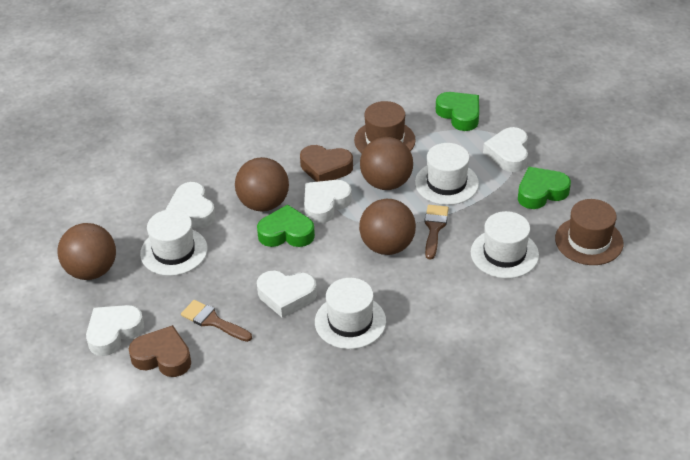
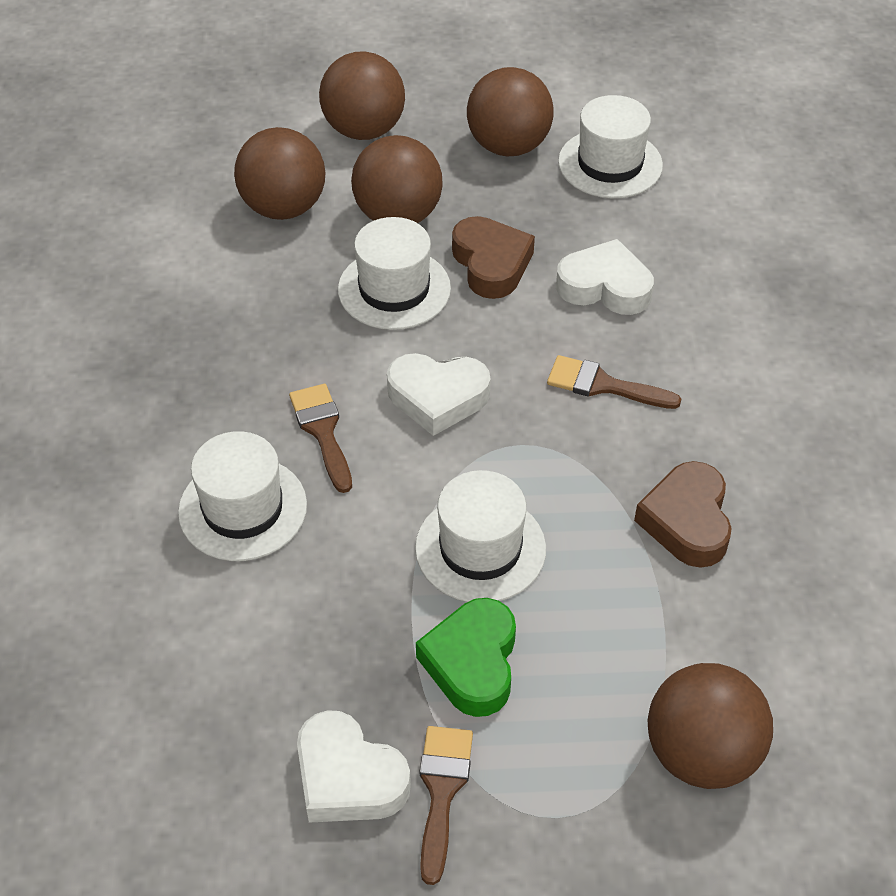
brown ball: [57,223,116,280] [235,157,289,212] [359,199,416,255] [360,137,413,190] = 4 -> [234,127,325,220] [319,51,405,140] [351,135,443,223] [467,67,554,157] [648,663,773,789] = 5
brown brush: [181,300,252,342] [425,205,449,259] = 2 -> [289,384,352,493] [420,726,473,885] [547,355,681,409] = 3
brown hat: [354,101,416,153] [555,199,623,265] = 2 -> none = 0
green heart: [257,204,315,247] [436,92,479,131] [518,167,571,209] = 3 -> [416,598,516,717] = 1
white heart: [86,305,144,356] [166,182,216,228] [257,270,317,318] [304,180,352,224] [483,127,528,172] = 5 -> [297,710,411,823] [387,353,491,436] [556,239,654,315] = 3

